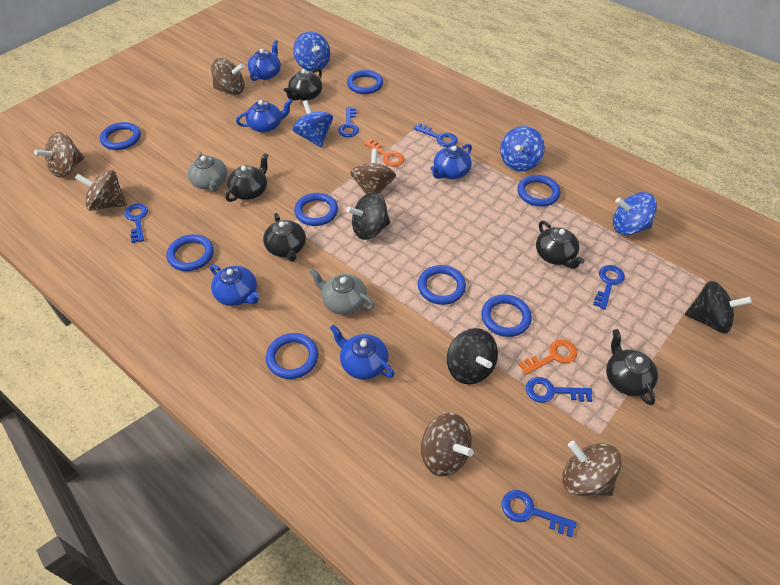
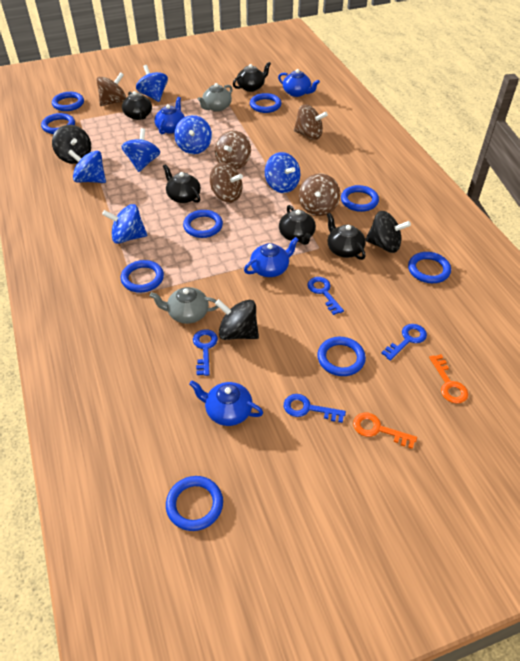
blue key: [124,203,148,243] [338,107,359,137] [414,123,458,147] [502,490,577,537] [526,377,593,403] [593,265,625,310] = 6 -> [193,329,218,376] [284,394,346,423] [307,277,344,315] [381,324,427,361] = 4
blue ring: [100,122,141,150] [167,234,214,271] [266,333,318,379] [294,193,338,226] [347,70,383,94] [418,265,466,305] [481,294,532,337] [517,175,561,207] = 8 -> [41,113,75,134] [52,92,84,111] [121,260,164,293] [166,476,223,531] [183,210,223,238] [250,93,281,113] [317,337,366,376] [341,185,379,212] [408,252,451,283] = 9
blue spinning top: [293,31,330,71] [293,100,333,148] [500,126,545,171] [613,192,657,235] = 4 -> [68,150,106,183] [102,204,147,244] [121,128,160,172] [136,65,168,102] [174,115,212,154] [265,152,300,193] = 6
blue teapot: [210,264,260,306] [236,99,293,133] [248,40,281,81] [330,324,395,380] [430,144,472,179] = 5 -> [154,97,185,134] [189,380,263,426] [244,237,299,277] [278,69,320,97] = 4
brown spinning top: [34,132,84,178] [75,170,127,211] [211,58,245,95] [350,149,396,194] [421,413,474,476] [562,441,622,496] = 6 -> [96,72,126,106] [210,162,243,203] [215,130,251,170] [294,104,328,140] [299,173,340,216] = 5

